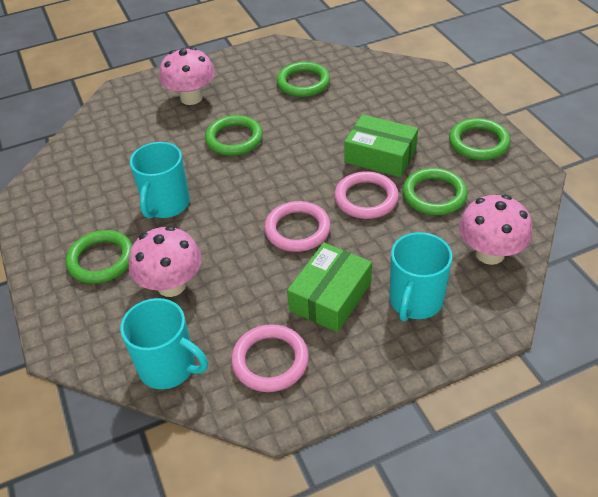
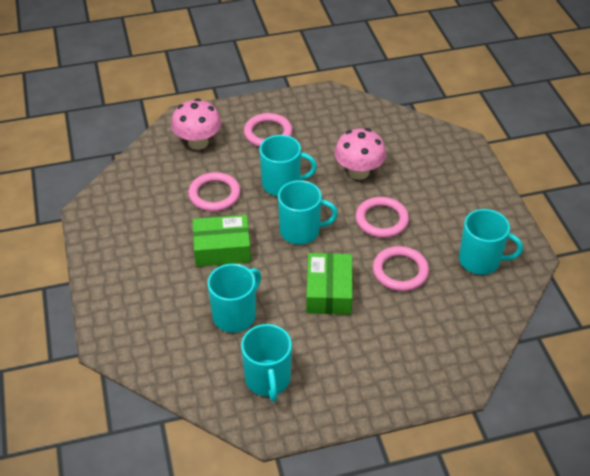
green ring: [66,230,133,284] [205,115,263,156] [277,62,330,97] [402,168,468,215] [449,118,510,160] = 5 -> none = 0
pink mushroom: [129,226,202,297] [159,47,215,105] [459,195,533,265] = 3 -> [171,99,221,150] [334,128,386,180] = 2
pink ring: [231,324,309,392] [264,201,331,252] [334,171,399,219] = 3 -> [188,172,240,212] [244,113,292,147] [355,197,409,238] [372,246,429,291] = 4
turquoise mug: [120,298,208,389] [130,142,190,219] [390,232,452,321] = 3 -> [208,264,261,333] [241,324,292,402] [259,135,317,196] [278,180,338,245] [459,209,523,275] = 5

